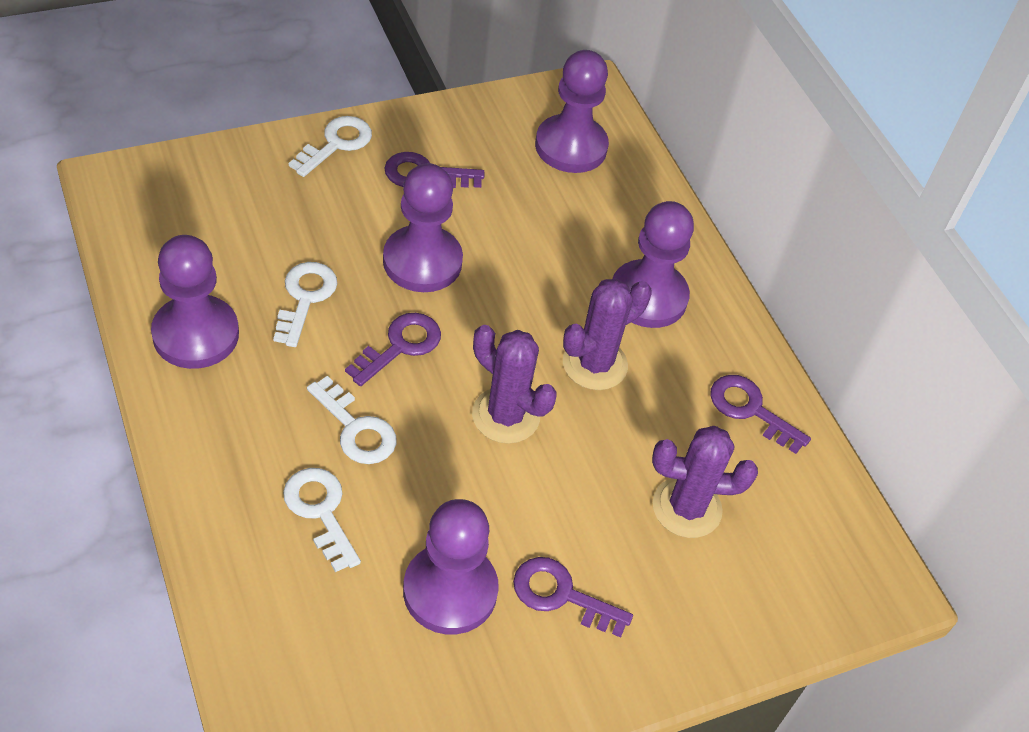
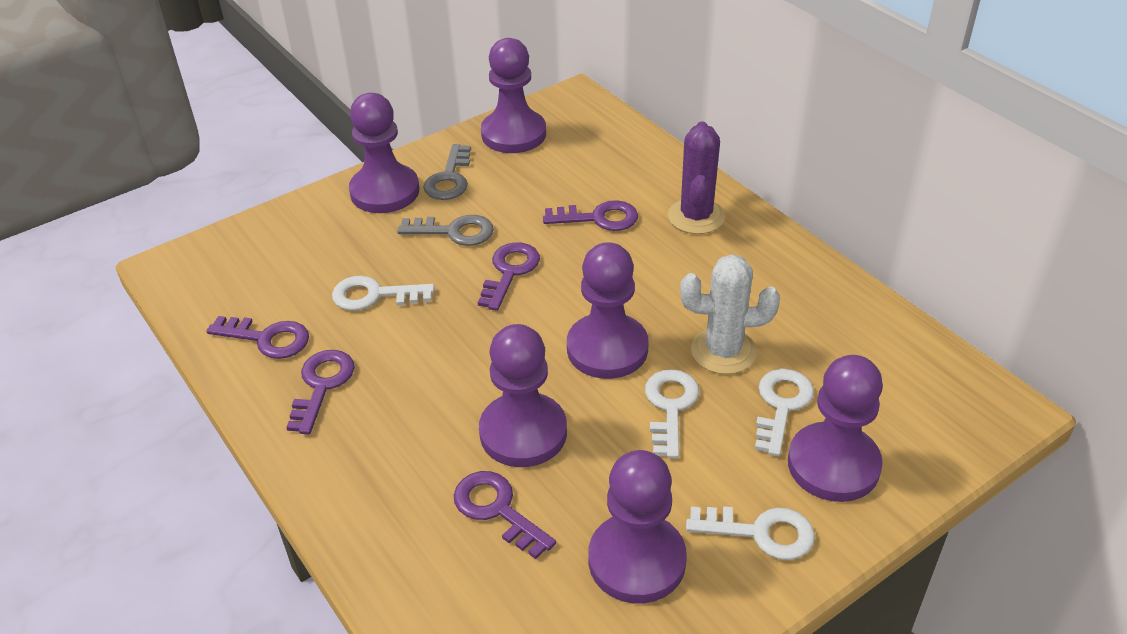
grey key: none = 0 -> [397,215,494,246] [423,144,471,200] = 2
purple cactus: [472,325,557,444] [563,278,652,390] [652,426,758,538] = 3 -> [668,121,725,234] = 1
purple key: [345,313,441,386] [385,152,484,188] [513,557,633,638] [710,375,811,454] = 4 -> [206,316,309,359] [286,350,355,434] [454,471,556,559] [478,242,540,311] [543,200,638,231] = 5
purple pawn: [151,235,239,369] [383,163,463,292] [403,499,499,634] [535,50,609,173] [612,201,694,328] = 5 -> [349,93,419,213] [479,324,567,467] [481,38,546,153] [567,242,649,379] [588,450,687,603] [788,355,883,502] = 6
white cactus: none = 0 -> [680,254,780,374] = 1

